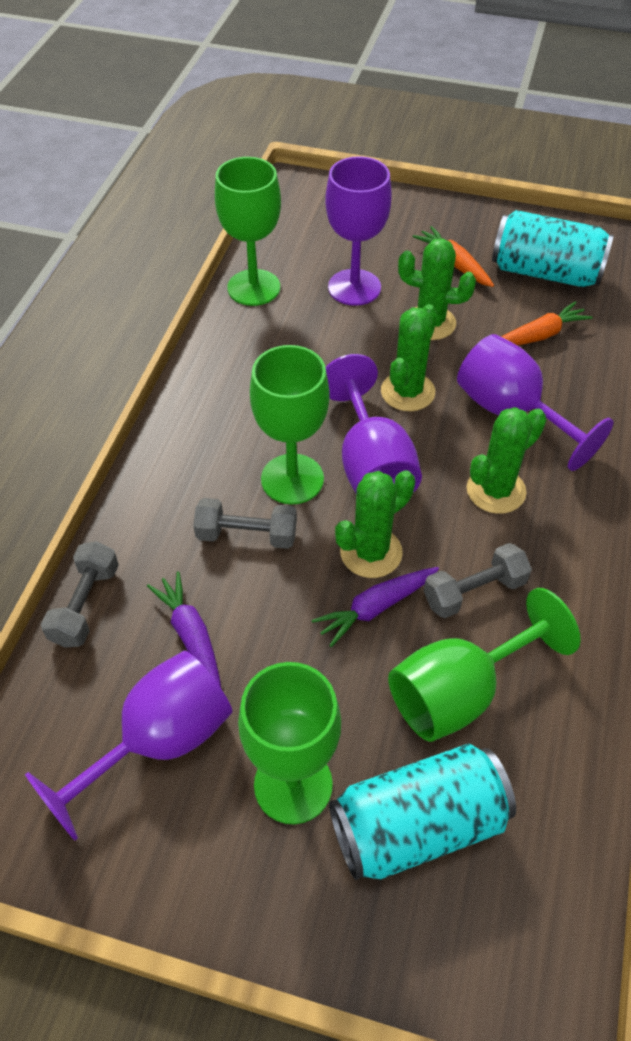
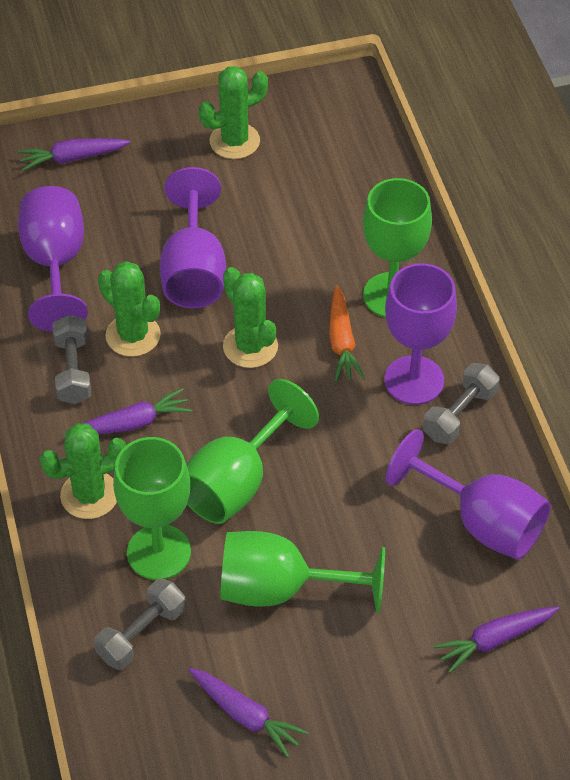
orange carrot: [413,226,494,287] [501,301,593,345] = 2 -> [329,286,365,382] = 1
purple carrot: [147,571,221,688] [311,567,439,647] = 2 -> [18,138,131,171] [81,388,192,434] [188,668,308,758] [433,606,559,673] = 4
turquoise can: [329,744,516,880] [492,210,614,287] = 2 -> none = 0

